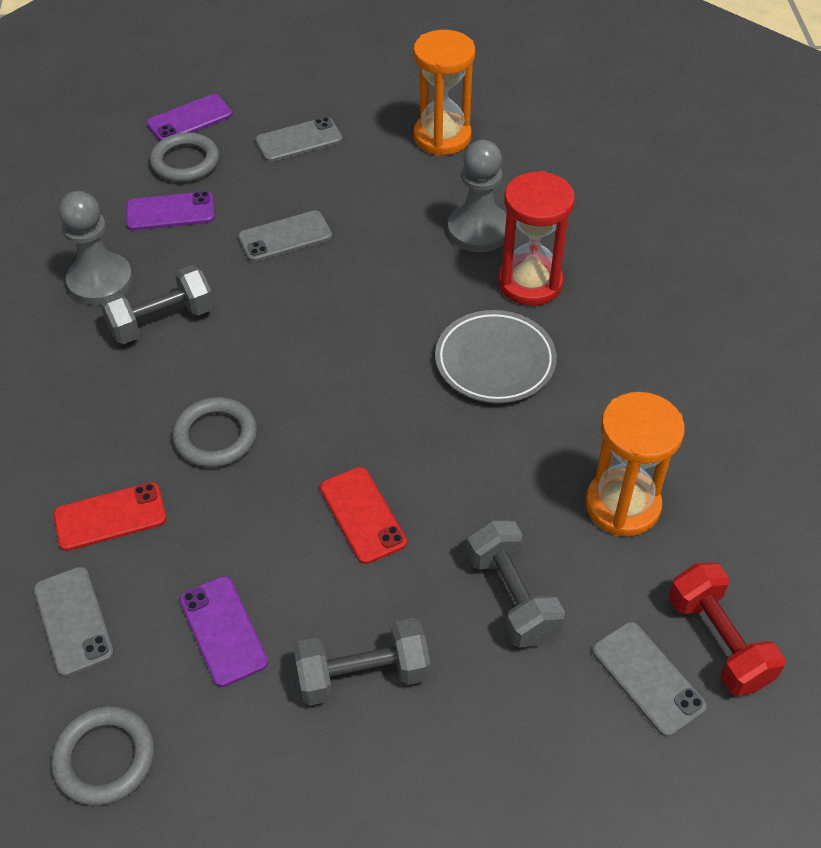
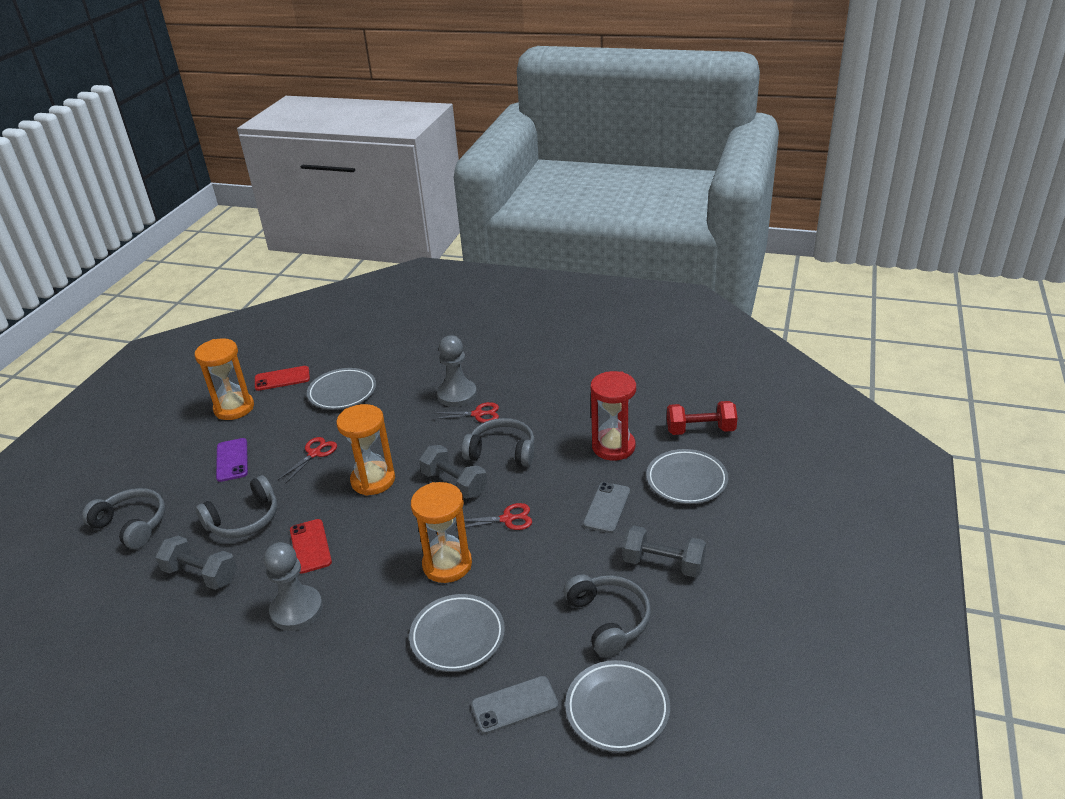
grey headphones: none = 0 -> [82,488,165,549] [196,475,277,538] [462,418,535,467] [563,574,651,658] = 4
grey phone: [34,567,114,677] [238,210,332,262] [255,117,342,162] [592,622,707,737] = 4 -> [471,676,558,734] [583,482,630,533] = 2
grey plate: [435,310,557,403] = 1 -> [307,368,376,410] [409,594,505,672] [565,660,670,753] [646,449,728,504] = 4
grey ring: [51,706,154,806] [150,132,219,182] [172,397,257,468] = 3 -> none = 0
orange hourglass: [413,30,475,156] [585,392,685,536] = 2 -> [195,338,254,420] [337,404,395,496] [411,482,472,583] = 3
purple phone: [126,191,215,231] [147,94,233,141] [180,576,268,687] = 3 -> [216,438,248,482] = 1
red scissors: none = 0 -> [278,437,337,483] [433,402,499,423] [455,503,532,530] = 3

